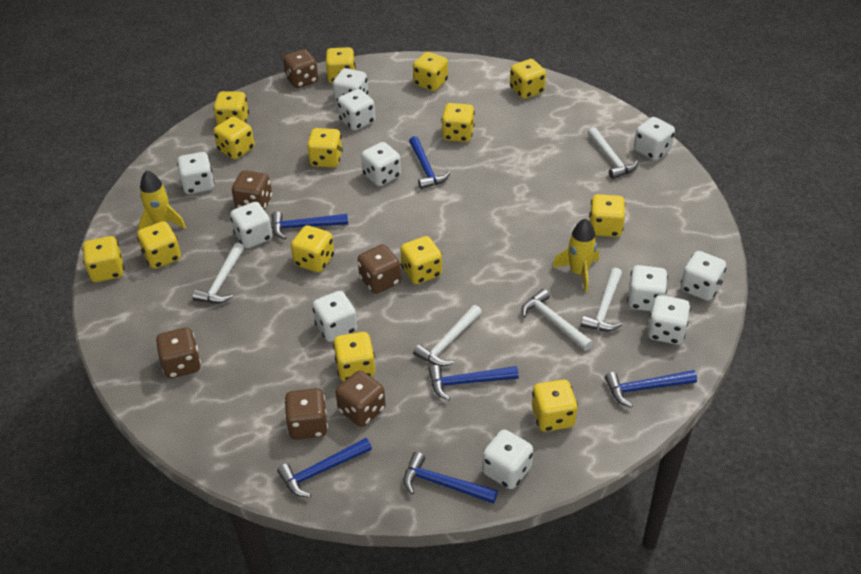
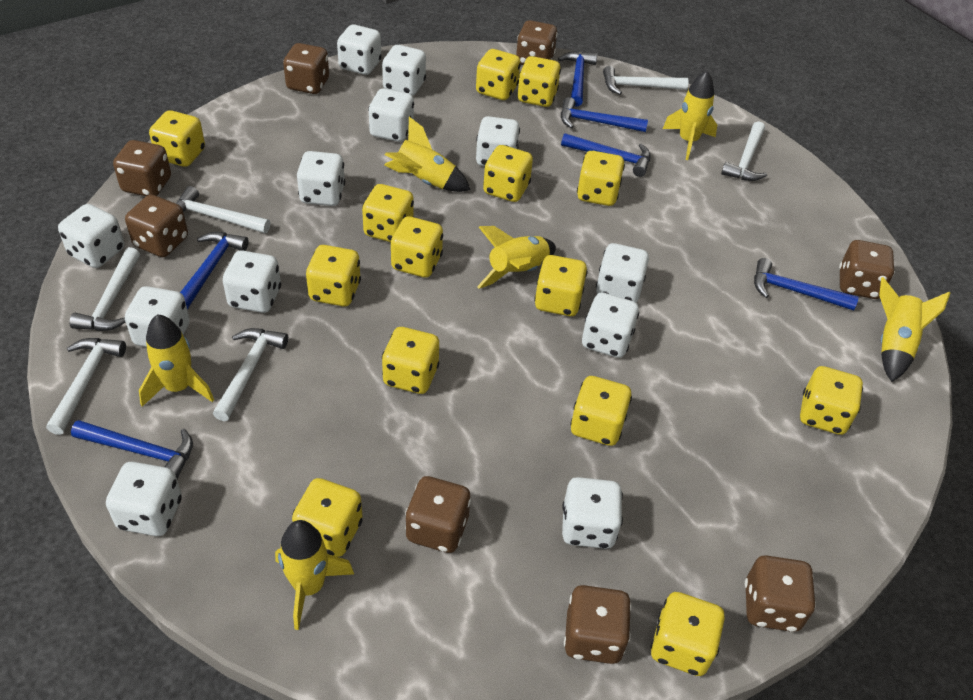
brown dice: [156,327,201,378] [232,170,272,210] [283,49,318,88] [284,388,328,440] [335,371,386,427] [358,244,401,294] = 6 -> [113,140,171,196] [125,195,188,257] [283,43,329,94] [405,476,471,553] [516,20,558,65] [564,585,632,664] [745,555,816,632] [839,240,895,299] = 8
white dice: [177,152,215,194] [230,202,273,248] [312,291,357,342] [333,68,368,103] [338,89,375,131] [361,142,401,186] [482,430,533,489] [627,265,668,311] [634,117,675,160] [648,295,691,344] [680,251,726,301] = 11 -> [58,204,124,268] [106,462,182,536] [125,286,190,347] [223,250,281,313] [297,151,345,206] [337,24,382,75] [368,88,414,142] [382,45,426,96] [476,116,520,166] [562,477,623,549] [582,293,639,358] [596,243,649,303] = 12
white hammer: [192,243,244,304] [413,305,482,367] [521,289,593,351] [581,268,623,331] [588,127,638,179] = 5 -> [46,338,126,435] [69,247,140,331] [176,186,270,233] [213,328,288,421] [603,66,688,95] [721,121,767,181] = 6
yellow rocket: [138,170,186,230] [552,218,599,292] = 2 -> [139,314,214,407] [275,520,354,630] [384,117,471,192] [477,226,556,289] [663,71,717,160] [879,277,950,382] = 6

